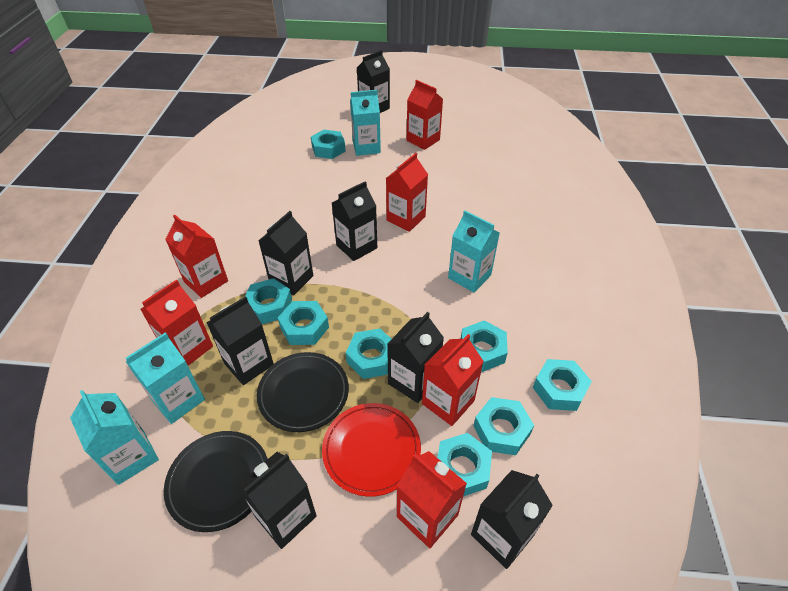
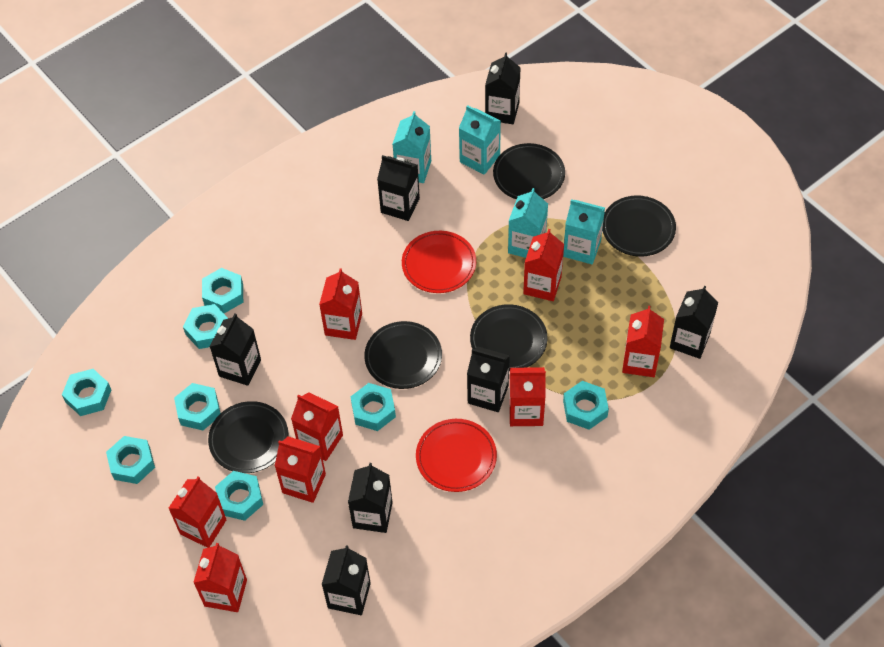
black plate: [164,431,268,532] [257,352,349,432] = 2 -> [208,401,289,473] [364,321,442,389] [470,304,548,371] [493,143,565,200] [602,195,676,257] = 5
red carton: [140,279,213,366] [165,215,228,298] [386,153,428,232] [397,451,467,548] [407,80,443,150] [422,334,484,426] = 6 -> [168,477,226,548] [193,543,247,612] [275,436,326,503] [291,392,343,461] [319,268,362,340] [509,367,546,426] [523,229,564,301] [622,306,664,377] = 8
red plate: [322,403,421,497] = 1 -> [402,231,476,293] [416,419,497,492] = 2

